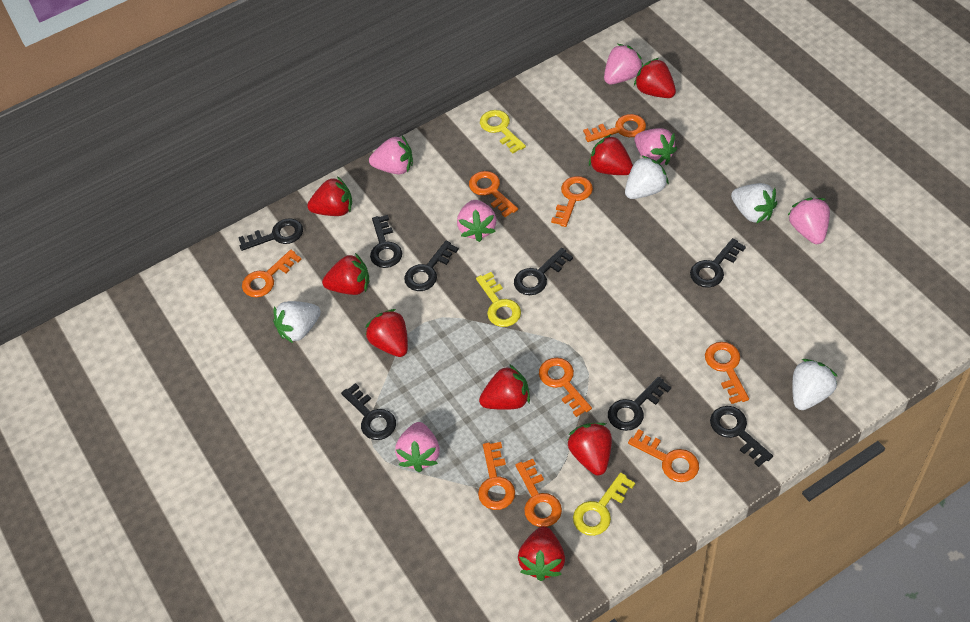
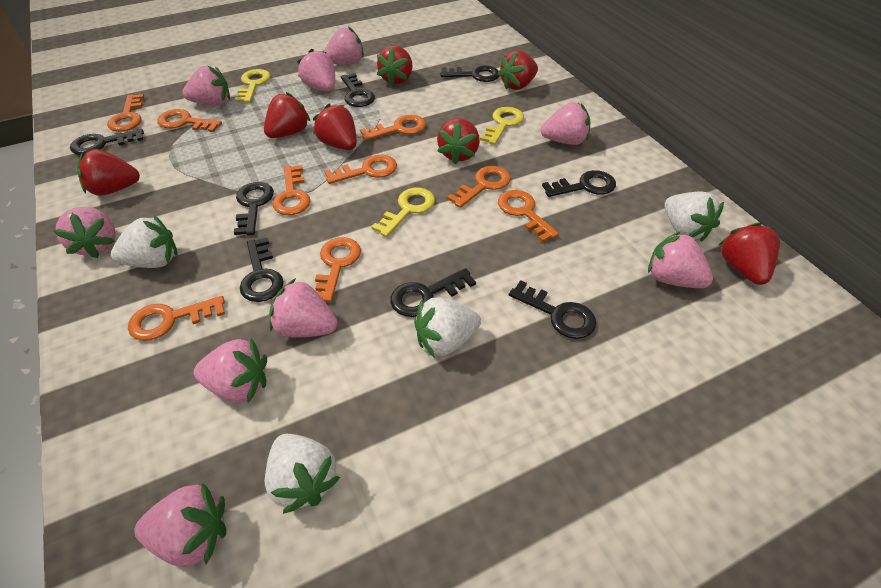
pink strawberry: [369,136,413,174] [395,422,440,472] [457,200,496,242] [604,44,643,84] [634,128,677,165] [787,198,830,244] = 6 -> [54,207,116,258] [134,483,226,567] [182,66,230,106] [194,338,267,403] [269,278,338,337] [297,49,335,91] [324,26,364,64] [541,102,590,145] [648,231,713,288] = 9
red strawberry: [307,176,352,216] [322,253,370,295] [365,309,408,357] [479,364,530,410] [518,526,565,581] [567,423,612,475] [589,134,633,175] [634,58,676,98] = 8 -> [77,149,140,196] [264,92,311,138] [313,104,357,150] [377,45,413,86] [437,118,480,164] [498,50,538,90] [719,223,780,285] = 7

